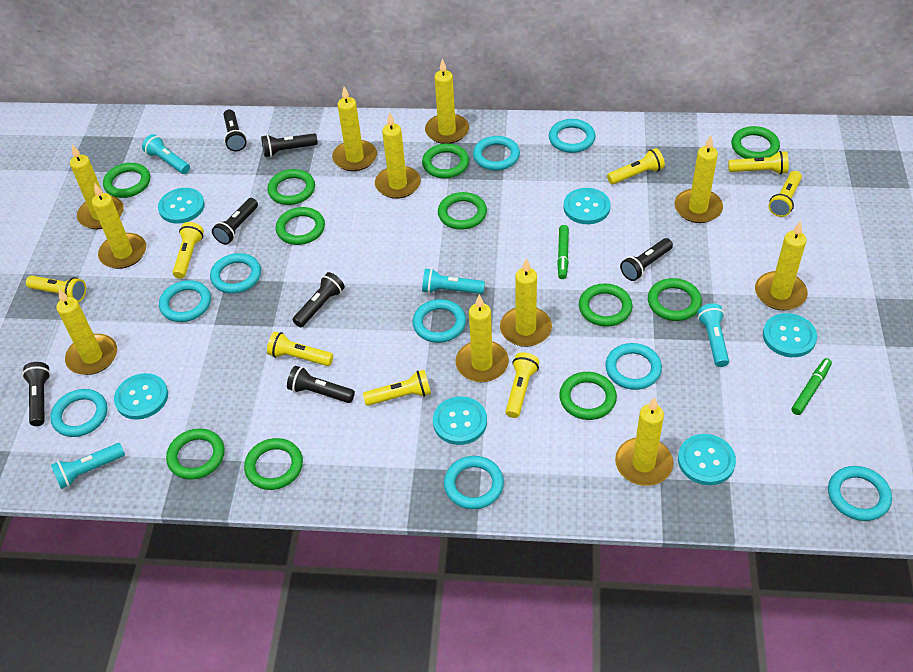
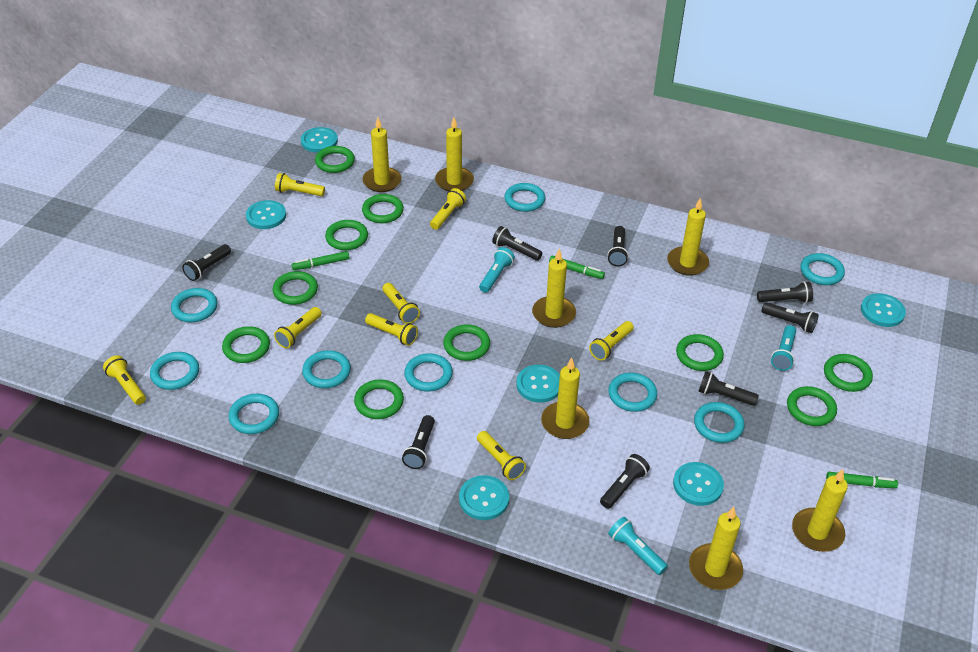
black flashlight: [22,362,51,426] [212,198,258,245] [224,109,247,151] [261,133,318,157] [287,366,355,403] [293,272,345,327] [620,238,673,281] = 7 -> [182,244,231,281] [402,415,435,469] [492,226,543,261] [600,454,650,509] [607,226,629,267] [698,371,759,406] [757,282,813,303] [761,302,818,333] = 8
green marker: [557,225,569,279] [791,358,832,415] = 2 -> [292,251,349,270] [549,255,605,279] [826,472,898,488] = 3
green ring: [103,163,150,198] [166,428,225,480] [244,438,303,490] [267,169,315,205] [276,207,325,245] [422,143,469,178] [438,192,487,230] [559,372,617,420] [579,283,632,327] [648,278,702,321] [731,126,780,159] = 11 -> [222,326,270,363] [273,271,318,305] [315,146,355,173] [325,220,368,250] [354,380,404,419] [362,194,404,223] [443,324,490,361] [676,334,724,371] [787,386,837,426] [824,354,873,392] = 10
turquoise flashlight: [51,443,125,489] [142,134,190,174] [422,268,485,294] [697,303,729,367] = 4 -> [479,247,515,293] [608,517,668,575] [771,325,796,371] = 3
yellow candle: [56,289,117,375] [70,144,124,229] [92,184,146,269] [332,86,377,171] [375,112,421,199] [425,59,469,144] [456,295,509,382] [500,258,552,347] [615,397,673,486] [674,135,723,223] [755,221,808,310] = 11 -> [362,118,401,192] [435,118,474,191] [532,249,576,328] [541,357,589,439] [667,198,709,276] [689,507,743,590] [792,469,848,552] = 7

